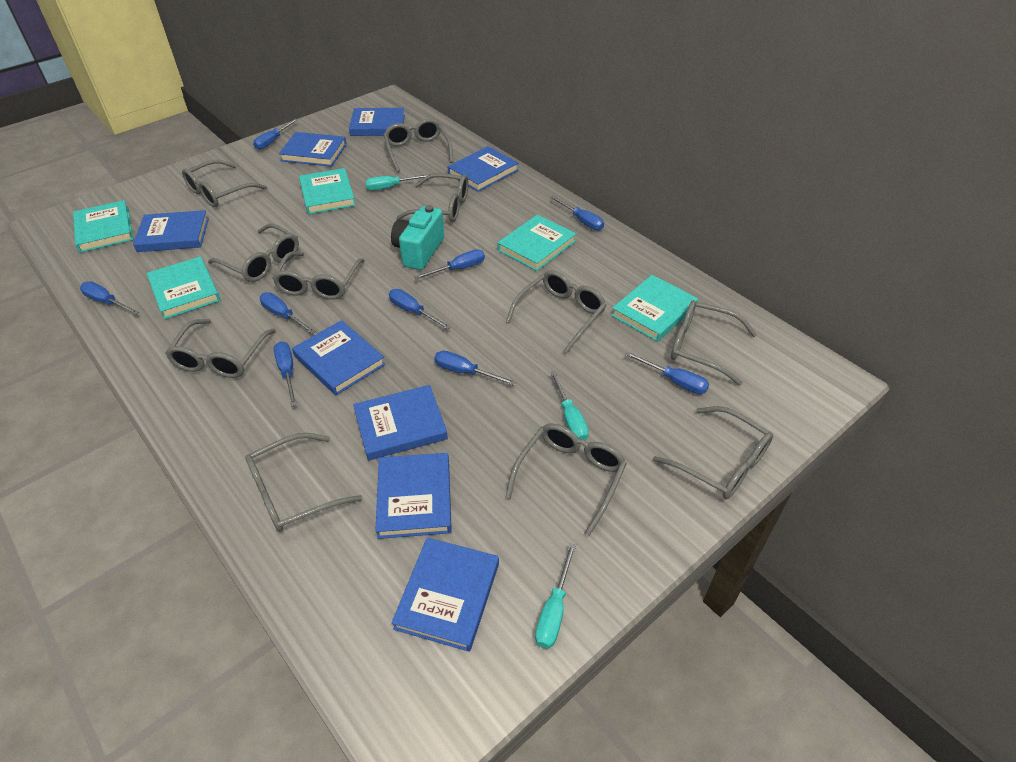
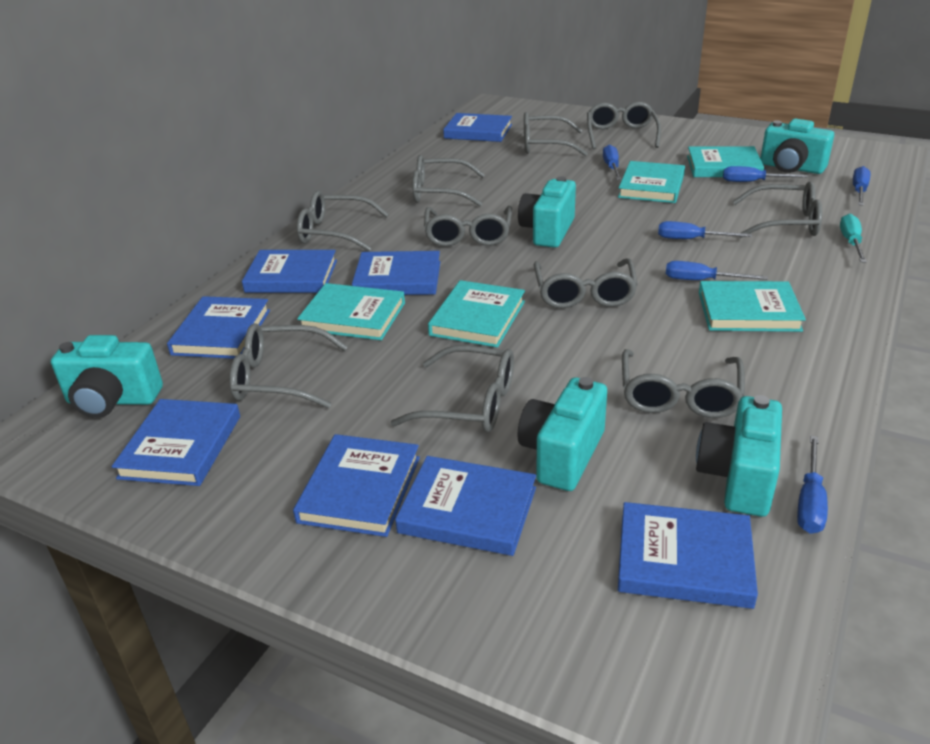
blue screwdriver: [80,281,139,315] [253,119,298,150] [260,292,316,334] [273,341,297,406] [389,289,451,330] [414,249,485,280] [434,351,516,385] [550,196,604,230] [625,352,709,394] = 9 -> [603,144,622,180] [658,221,752,239] [666,261,768,280] [723,166,808,182] [797,436,828,534] [853,166,870,206] = 6
grey glasses: [165,319,276,378] [182,160,267,207] [208,224,299,282] [245,433,362,532] [272,252,365,300] [383,119,453,172] [397,173,469,222] [505,423,627,536] [506,270,607,354] [653,406,773,499] [671,300,757,386] = 11 -> [229,323,348,408] [297,191,389,251] [390,345,514,432] [412,155,485,206] [424,206,512,247] [524,112,588,156] [534,258,638,308] [587,102,661,149] [622,349,745,418] [732,181,822,238] = 10
turquoise camera: [391,205,444,270] = 1 -> [51,335,163,418] [517,377,607,491] [518,176,576,248] [696,395,782,517] [760,119,834,174] = 5
turquoise screwdriver: [365,174,430,190] [535,543,576,649] [550,371,589,440] = 3 -> [840,214,867,263] = 1

